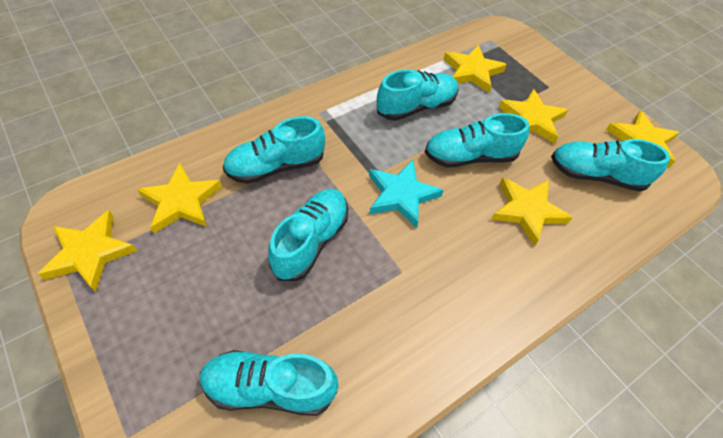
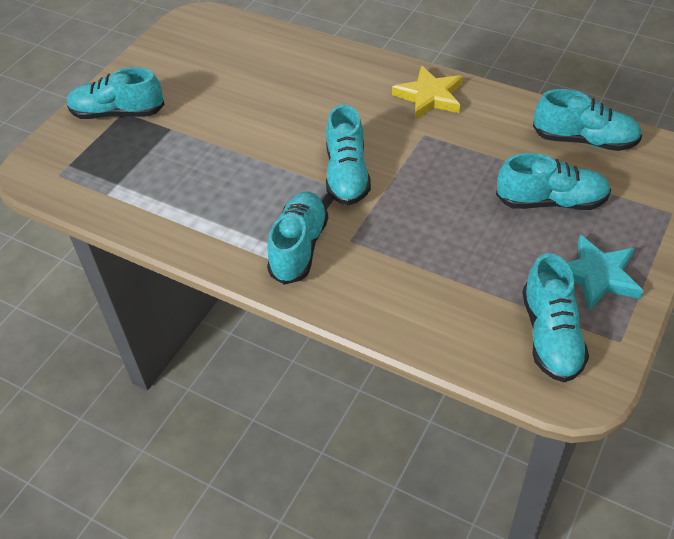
yellow star: [38,210,137,292] [137,163,222,233] [443,45,507,93] [491,177,573,246] [499,89,568,144] [606,110,680,168] = 6 -> [392,66,463,120] = 1

